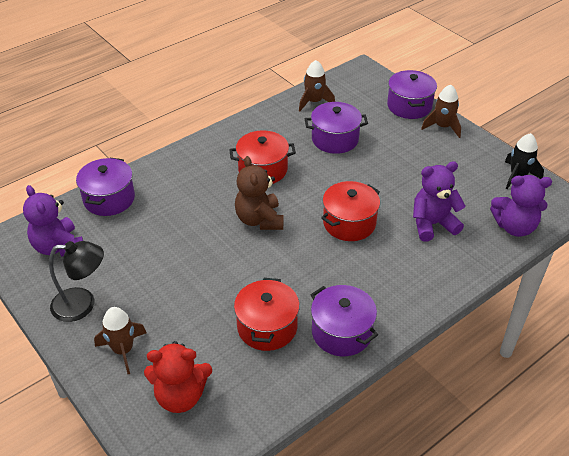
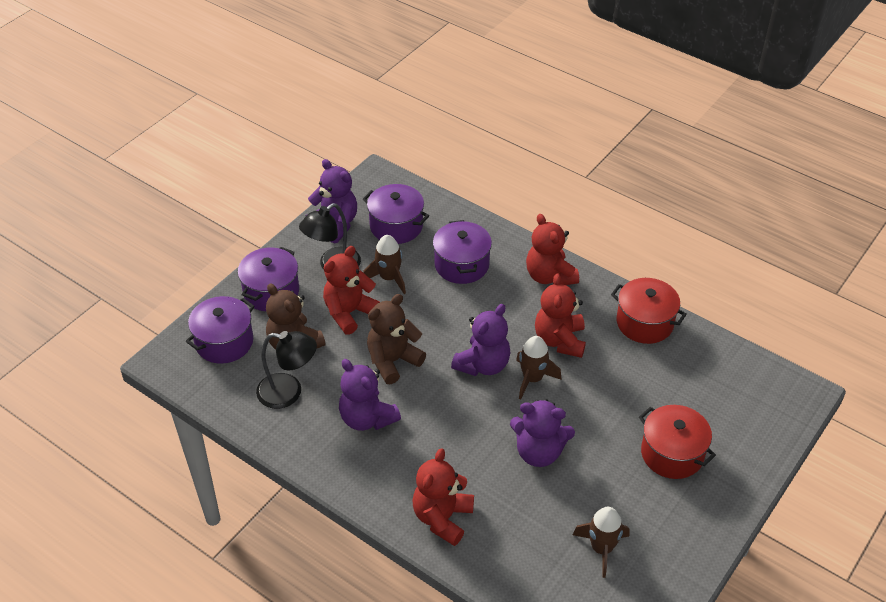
black lamp: [49,241,104,322] = 1 -> [256,331,317,409] [299,203,361,270] = 2
black rocket: [505,133,544,189] = 1 -> none = 0
brown teddy bear: [235,156,283,230] = 1 -> [266,283,326,350] [367,294,426,384] = 2
purple teddy bear: [23,185,83,257] [413,161,466,241] [490,175,552,237] = 3 -> [305,159,357,243] [339,359,401,431] [451,304,511,376] [510,399,575,467] = 4
red pot: [229,130,296,184] [234,278,300,351] [321,181,380,241] = 3 -> [611,278,687,344] [639,405,716,479] = 2
red teddy bear: [144,341,212,413] = 1 -> [323,246,380,335] [413,448,474,546] [526,214,579,285] [535,273,586,358] = 4

